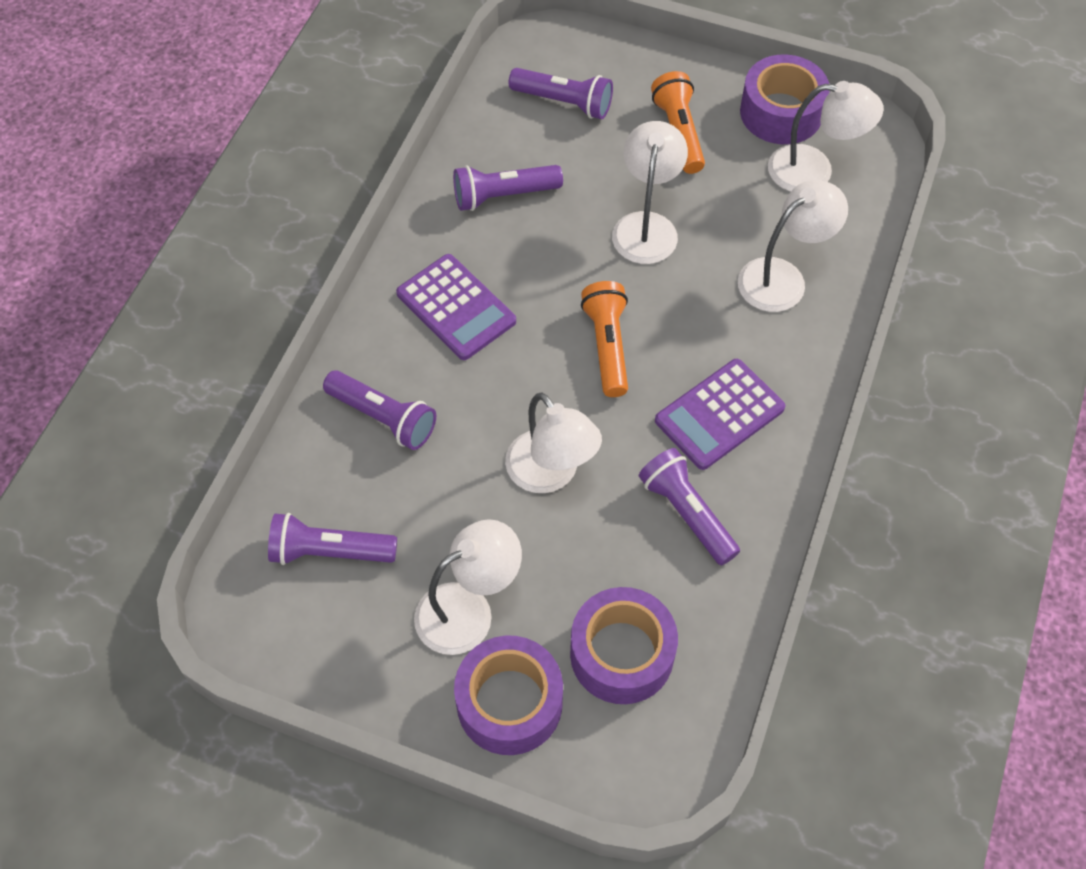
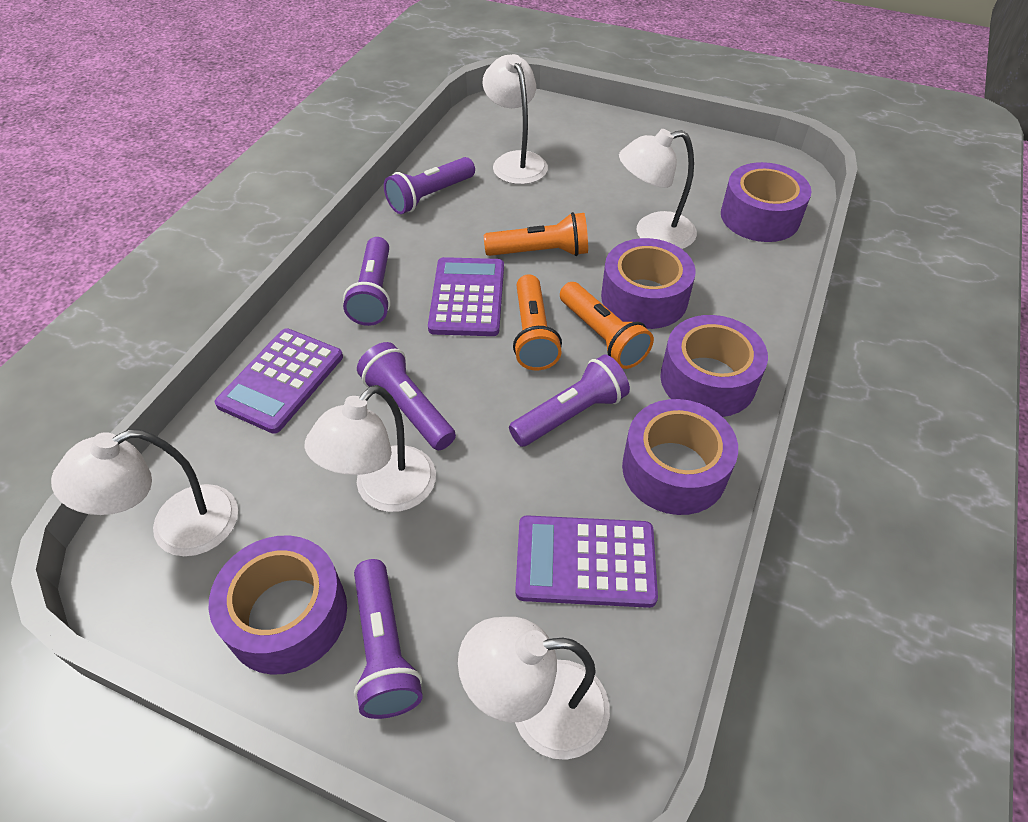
orange flashlight: [581,281,628,397] [651,71,705,174] = 2 -> [484,212,588,256] [513,274,562,370] [560,282,654,369] = 3
purple calculator: [396,254,516,360] [655,359,785,470] = 2 -> [215,328,343,434] [428,257,504,336] [515,515,658,608] = 3
purple tape: [454,636,563,755] [570,587,678,704] [740,55,829,144] = 3 -> [209,536,347,675] [601,238,696,329] [622,399,738,515] [660,315,768,417] [721,162,812,242] = 5

